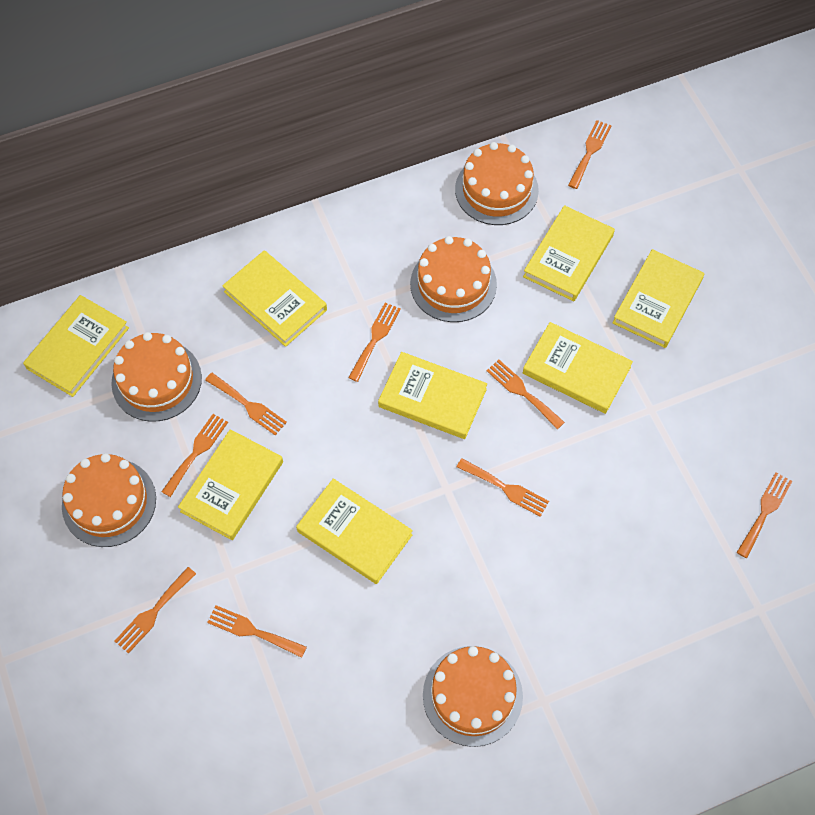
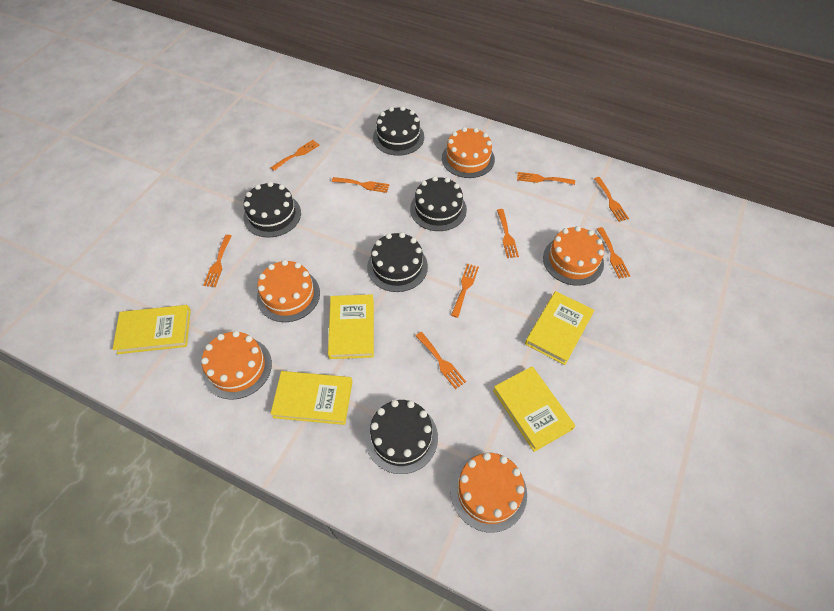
black cake: none = 0 -> [244,182,301,238] [365,400,438,474] [367,232,428,292] [373,106,424,156] [410,176,467,231] = 5
yellow book: [23,295,129,397] [178,429,283,540] [222,250,327,347] [296,479,413,584] [378,352,487,439] [523,205,615,301] [523,322,633,414] [612,249,704,348] = 8 -> [113,305,191,354] [271,371,352,425] [328,294,374,359] [493,366,575,452] [525,291,595,365] = 5

